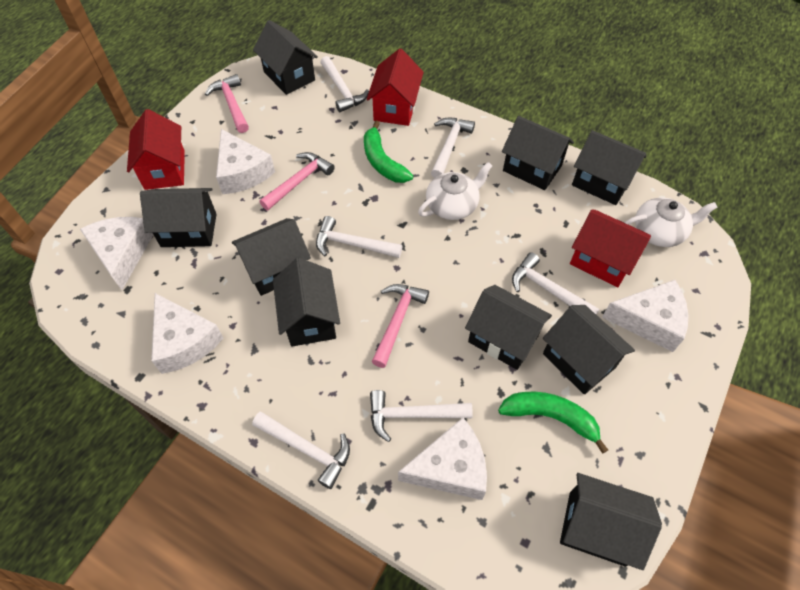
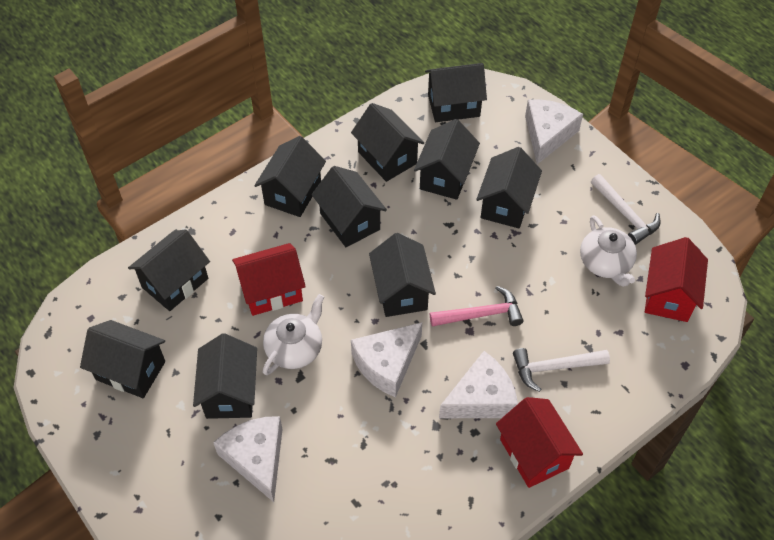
black house: [140,188,216,247] [232,218,311,296] [253,20,318,95] [273,258,340,346] [465,285,552,370] [502,116,574,190] [543,305,635,394] [560,473,662,570] [572,130,646,205] = 9 -> [80,320,165,398] [128,229,210,311] [193,333,257,419] [254,136,326,217] [312,166,387,247] [351,103,424,182] [369,233,436,317] [414,119,480,200] [425,63,487,122] [476,147,542,228] = 10
green banana: [364,121,413,183] [498,392,608,454] = 2 -> none = 0
pink hammer: [205,74,249,133] [259,152,335,210] [372,284,429,368] = 3 -> [430,286,524,327] = 1
white cheese: [80,217,153,290] [151,293,223,374] [216,129,275,194] [398,418,487,500] [602,280,688,352] = 5 -> [213,416,282,502] [351,322,422,398] [439,351,518,418] [525,99,583,164] = 4
white hammer: [252,412,350,489] [316,216,402,258] [320,56,369,112] [370,390,473,442] [431,118,475,178] [512,252,600,315] = 6 -> [513,348,610,392] [591,174,661,245] = 2

